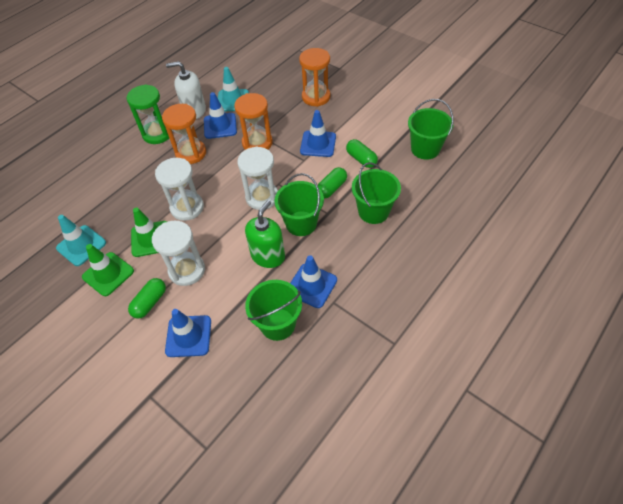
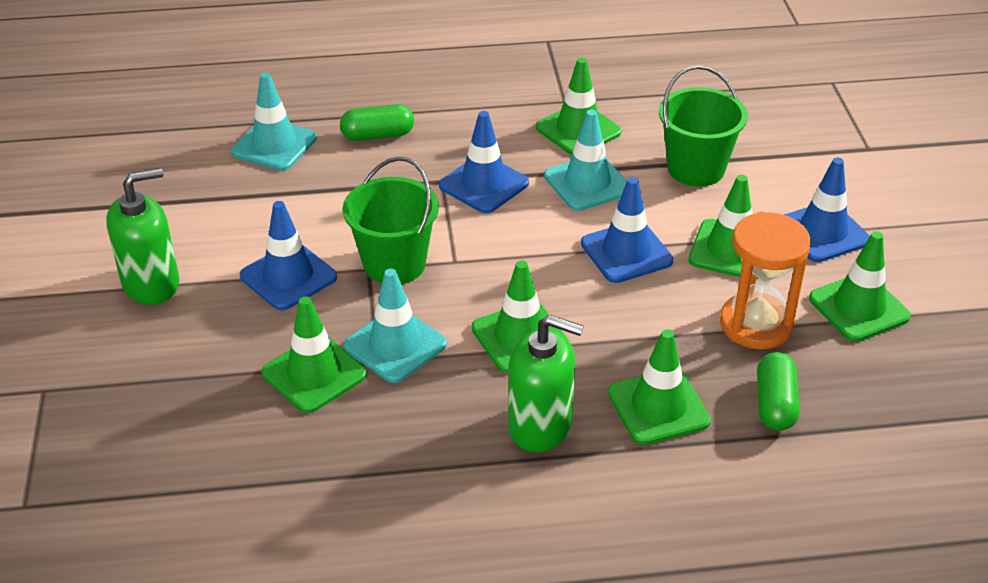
green bucket: [245,280,302,341] [275,173,324,236] [352,162,401,224] [408,99,454,160] = 4 -> [343,157,439,284] [659,65,748,187] = 2
green capsule: [128,278,166,319] [317,167,347,199] [346,139,378,168] = 3 -> [340,104,414,141] [757,352,800,431] = 2
green hourglass: [127,84,169,144] = 1 -> none = 0
green soap dispenser: [245,200,285,268] = 1 -> [106,168,179,305] [508,315,584,452] = 2
green traffic cone: [82,244,134,296] [131,208,167,257] = 2 -> [262,297,367,413] [472,260,570,373] [536,58,621,155] [608,329,711,445] [688,175,758,279] [809,231,911,342] = 6
orange hourglass: [162,104,206,164] [234,93,273,150] [299,48,330,107] = 3 -> [720,212,811,349] = 1
turquoise traffic cone: [56,215,106,266] [218,67,249,111] = 2 -> [231,72,317,171] [344,268,447,383] [544,110,627,211] = 3
white hourglass: [152,221,205,286] [155,158,204,221] [237,146,278,210] = 3 -> none = 0
white soap dispenser: [166,61,206,119] = 1 -> none = 0

